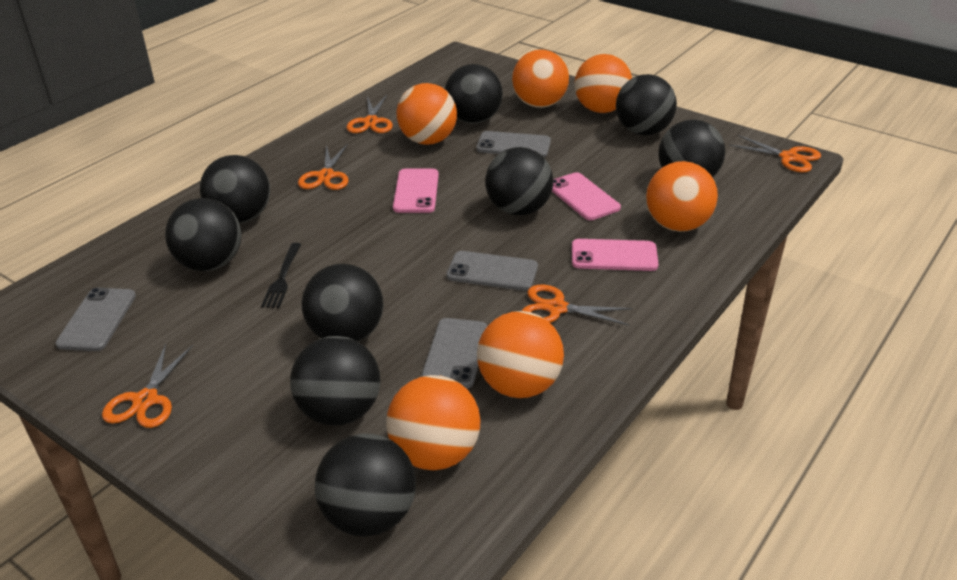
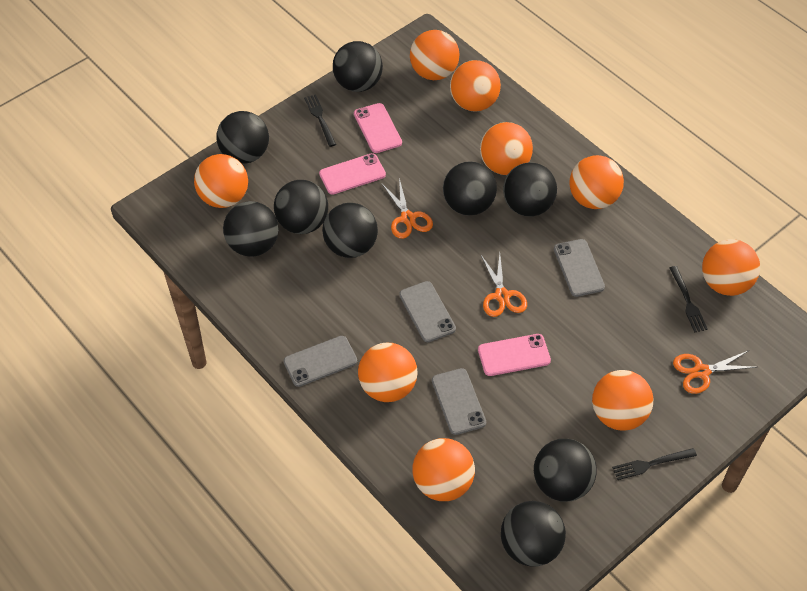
black fork: [261,243,301,308] = 1 -> [304,94,336,147] [612,448,697,480] [670,266,708,332] = 3
orange ball: [386,375,481,470] [396,83,457,145] [477,311,564,398] [512,49,569,108] [574,54,632,113] [646,161,718,232] = 6 -> [194,154,248,208] [358,343,418,402] [410,30,459,80] [413,438,475,501] [450,60,501,112] [480,122,533,175] [569,155,624,209] [592,370,654,431] [702,239,760,296] = 9
orange scissors: [102,344,193,428] [298,144,349,190] [346,95,393,133] [522,284,633,326] [729,135,821,172] = 5 -> [381,178,433,239] [481,254,527,317] [673,351,756,394] = 3

